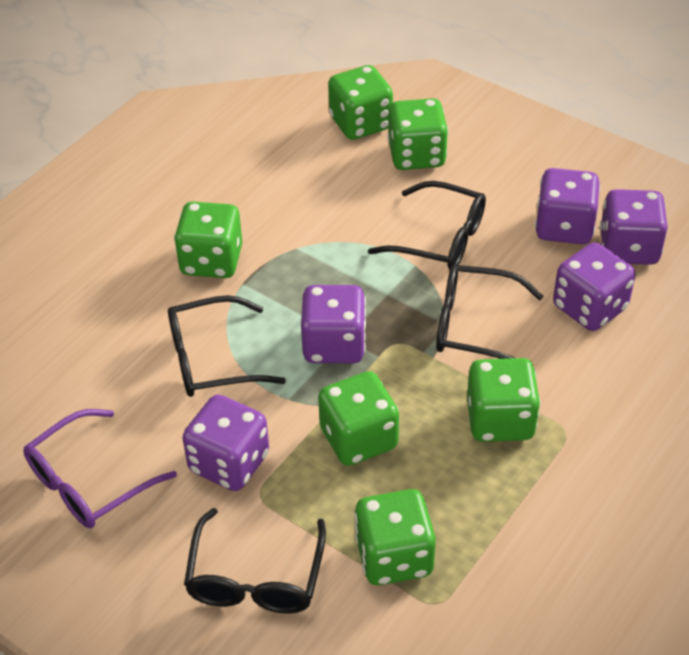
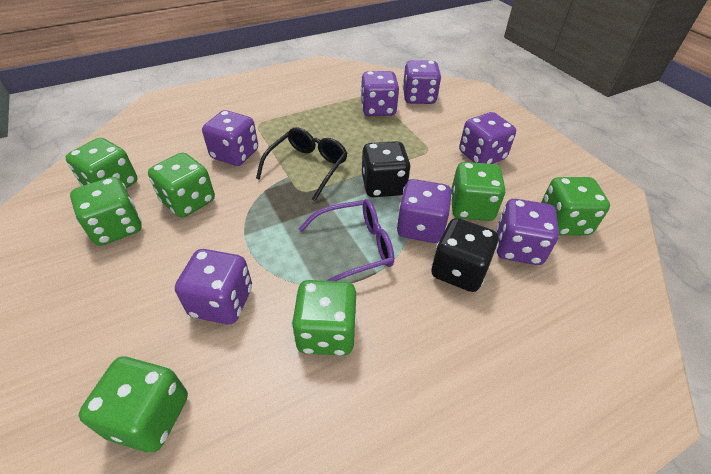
black dice: none = 0 -> [362,141,411,197] [432,218,499,292] = 2
black glasses: [168,295,286,397] [184,508,326,614] [368,181,486,270] [436,265,543,359] = 4 -> [256,127,348,201] = 1
green dice: [174,202,242,278] [318,371,399,466] [328,65,393,140] [354,489,436,585] [388,98,448,170] [467,358,541,442] = 6 -> [65,138,137,188] [70,177,142,246] [79,356,188,452] [148,153,215,218] [292,280,356,356] [451,162,506,221] [541,177,610,236] = 7
purple dice: [182,395,269,491] [301,285,366,363] [535,168,600,244] [553,242,636,331] [600,189,668,265] = 5 -> [175,249,252,324] [202,110,258,166] [360,71,399,116] [396,179,452,243] [403,60,441,104] [459,112,516,164] [496,199,559,265] = 7

